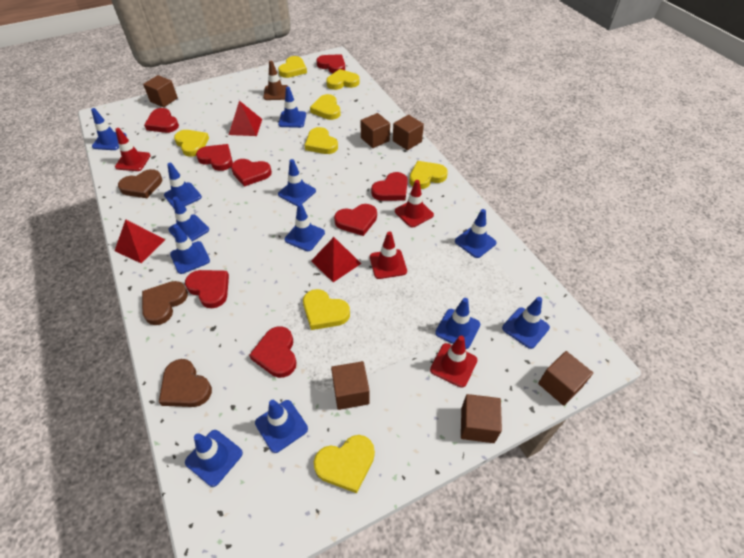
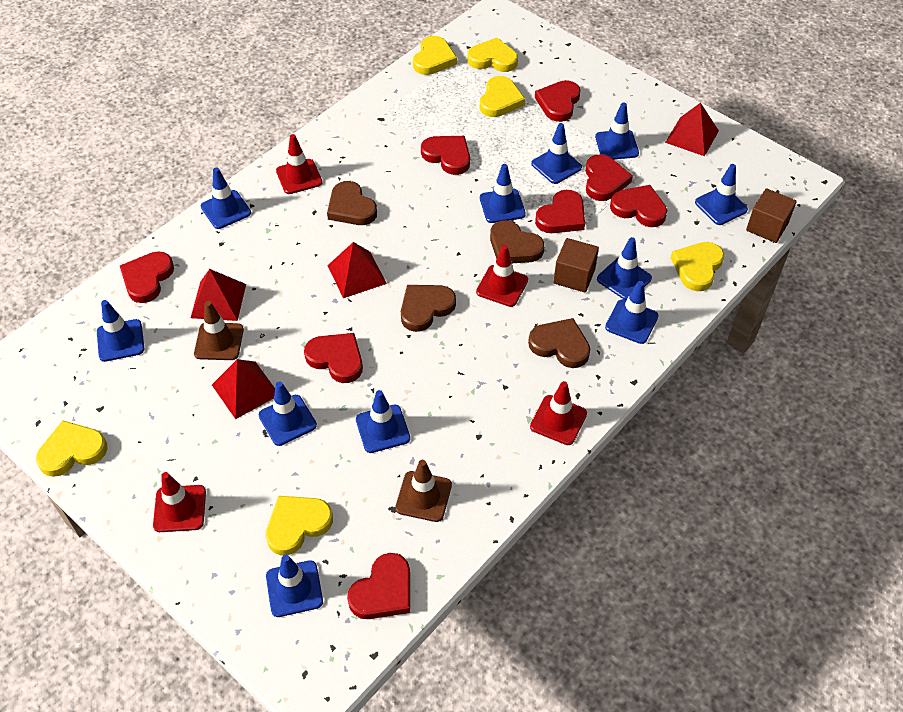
blue traffic cone: [91,108,127,150] [164,163,202,208] [168,197,209,241] [170,225,210,274] [185,430,243,487] [255,400,308,453] [278,87,306,128] [278,159,316,206] [285,203,325,251] [435,298,480,349] [455,209,497,258] [502,297,550,349] = 12 -> [97,300,144,362] [201,168,251,229] [259,381,317,446] [266,555,323,617] [356,390,410,453] [480,164,526,223] [531,123,582,184] [595,102,639,160] [597,237,652,300] [605,281,658,344] [695,164,748,225] = 11
brown cube: [143,75,178,107] [331,361,370,410] [360,113,390,148] [393,115,424,150] [461,394,502,443] [538,351,593,406] = 6 -> [554,238,599,293] [746,188,797,243] = 2
brown heart: [118,169,162,198] [142,281,188,325] [159,359,212,407] = 3 -> [327,181,377,225] [401,285,456,332] [490,220,544,263] [528,318,590,368] = 4
brown traffic cone: [263,61,288,100] = 1 -> [194,301,244,360] [395,460,452,522] = 2
red pyramid: [115,219,166,263] [229,101,262,136] [311,237,361,282] = 3 -> [191,269,246,321] [212,359,275,419] [327,242,387,298] [665,103,719,156] = 4
yellow heart: [174,130,209,157] [278,56,307,78] [303,289,350,330] [305,127,338,154] [310,94,341,120] [314,435,375,493] [326,69,360,90] [409,161,448,189] = 8 -> [36,420,107,477] [266,496,333,555] [413,36,457,75] [467,38,518,72] [480,76,525,117] [671,242,724,291] = 6

